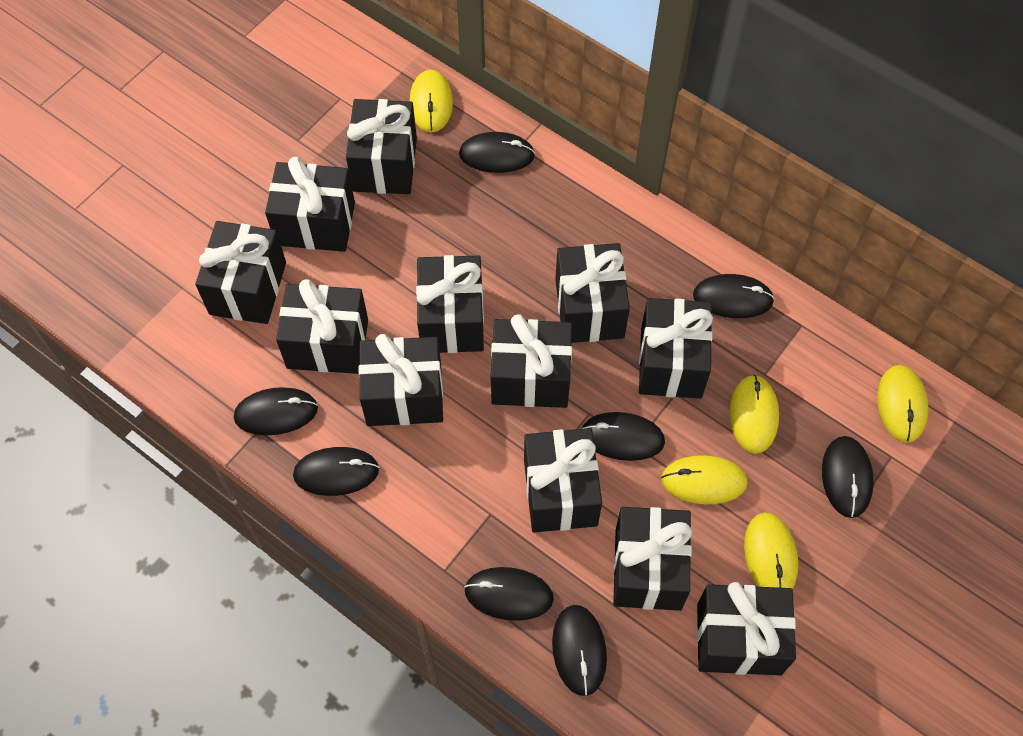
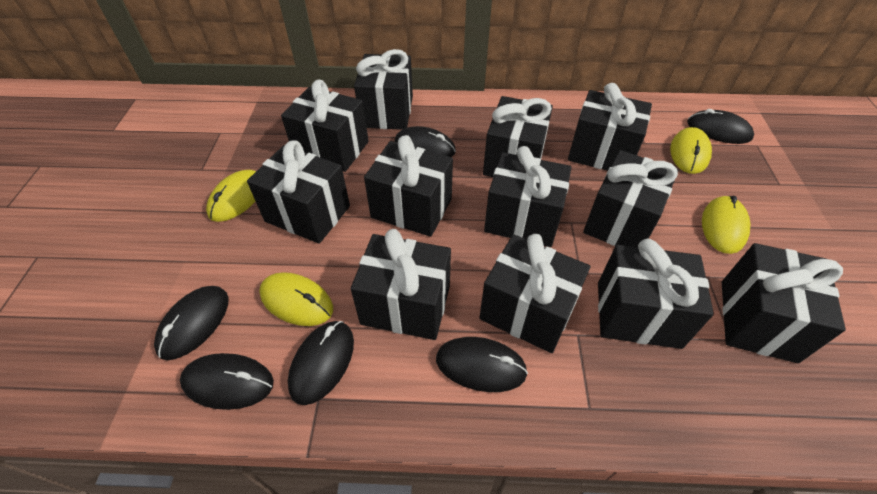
black mouse: [234,387,318,435] [293,447,379,496] [459,132,535,173] [464,567,554,621] [552,605,607,696] [582,412,665,461] [693,274,775,318] [822,436,874,518] = 8 -> [154,286,229,360] [180,353,274,410] [288,321,354,405] [394,126,456,157] [436,337,528,392] [687,109,754,144] = 6
yellow mouse: [410,70,453,132] [661,455,748,504] [729,375,779,454] [744,513,798,589] [877,365,928,443] = 5 -> [206,170,256,222] [259,272,333,326] [670,127,712,174] [702,196,750,254] = 4

